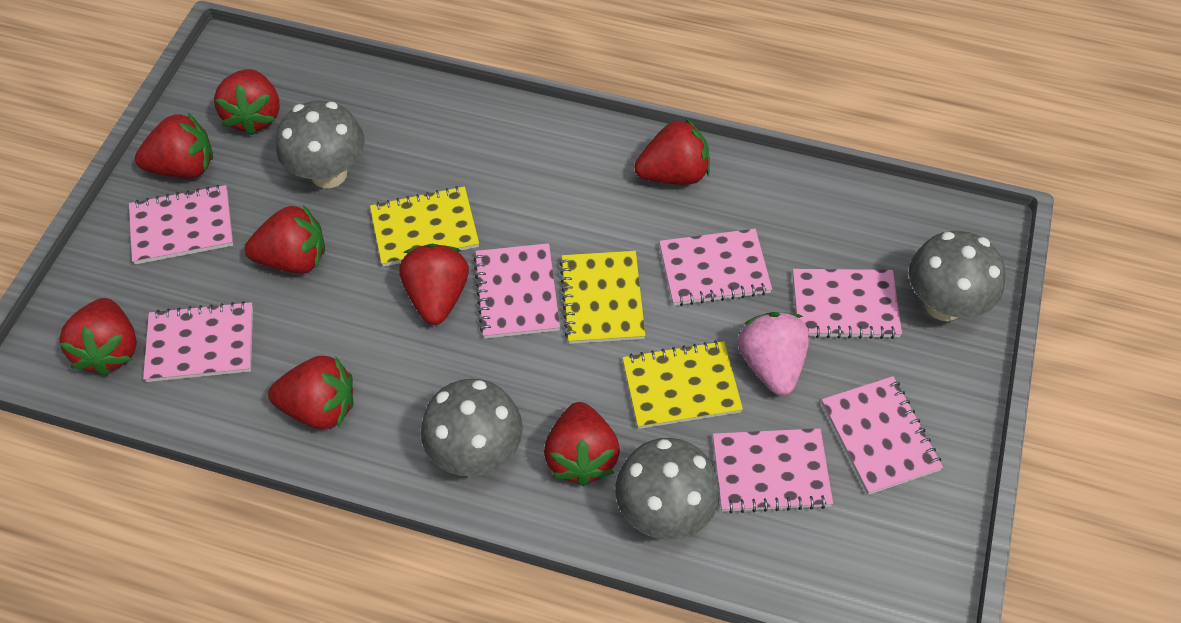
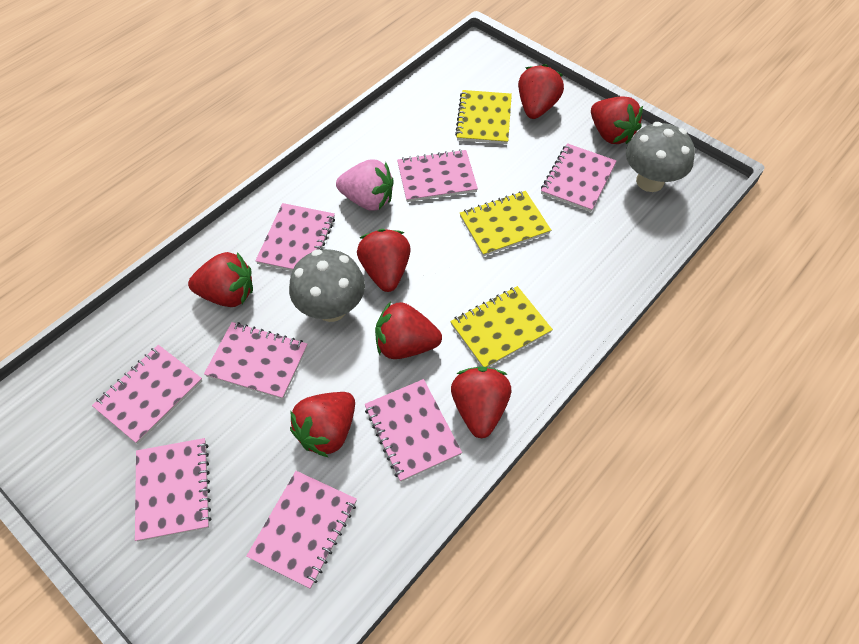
grey mushroom: [276,101,365,188] [421,379,523,476] [615,438,720,540] [909,231,1005,321] = 4 -> [289,249,365,322] [626,122,695,192] = 2
pink notebook: [129,185,233,265] [143,301,253,382] [473,243,560,338] [659,229,772,306] [713,428,833,513] [793,269,902,339] [822,376,943,495] = 7 -> [92,345,202,444] [135,438,211,542] [204,322,308,399] [246,471,357,589] [255,203,335,271] [365,379,462,482] [397,149,478,202] [541,143,616,212] = 8
red strawberry: [59,298,137,376] [135,112,213,178] [214,69,280,136] [245,205,325,274] [268,356,353,429] [399,244,469,325] [544,402,620,486] [634,118,710,185] = 8 -> [188,252,253,307] [290,392,355,457] [357,229,411,292] [375,302,442,359] [451,366,511,439] [518,64,564,119] [591,96,643,144] = 7

